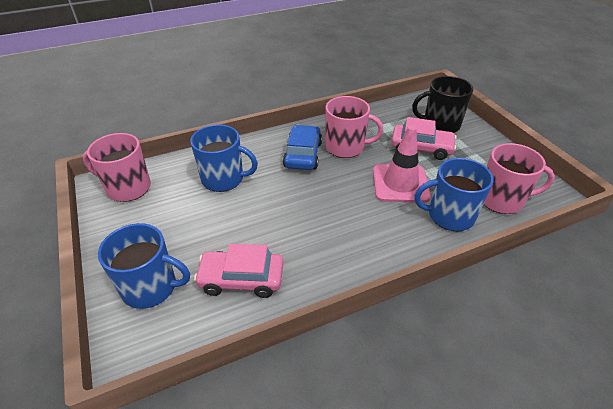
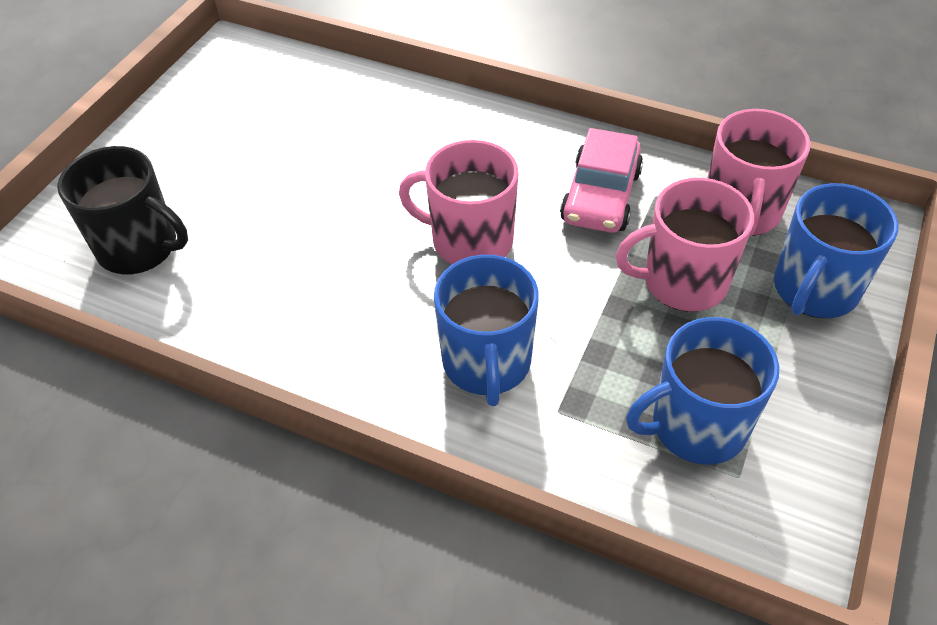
blue car: [283,125,322,170] = 1 -> none = 0
pink car: [194,244,283,298] [391,117,457,160] = 2 -> [560,128,643,233] = 1
pink traffic cone: [373,125,431,203] = 1 -> none = 0

